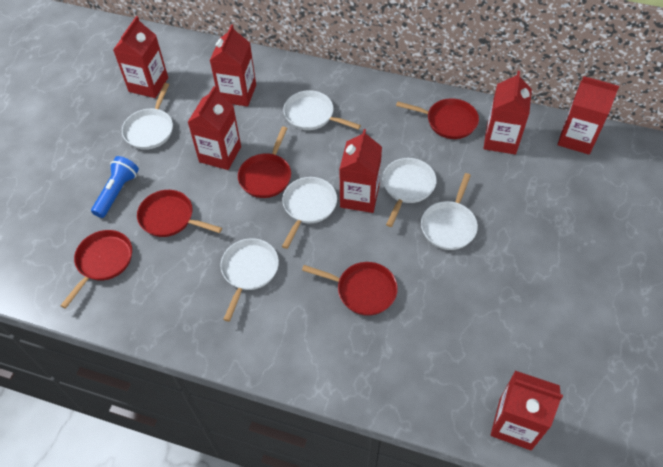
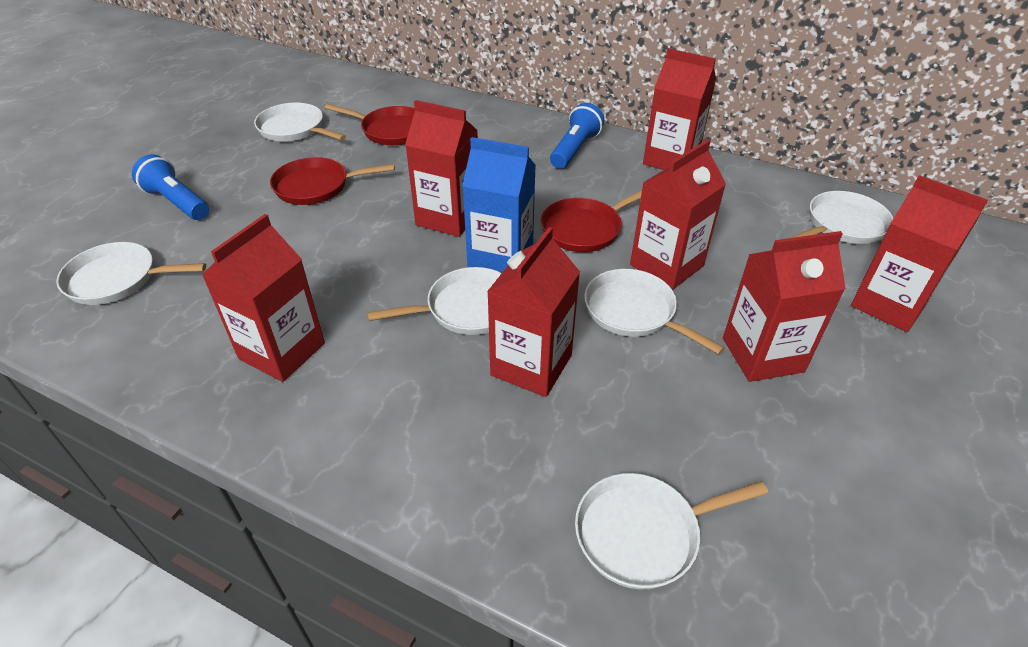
blue carton: none = 0 -> [462,137,536,273] = 1
blue flashlight: [91,156,139,218] = 1 -> [132,154,209,220] [550,103,604,169] = 2
red pan: [60,230,132,309] [137,190,222,237] [238,126,291,198] [302,262,398,316] [396,98,479,139] = 5 -> [270,157,395,205] [325,104,415,145] [541,190,642,252] = 3

